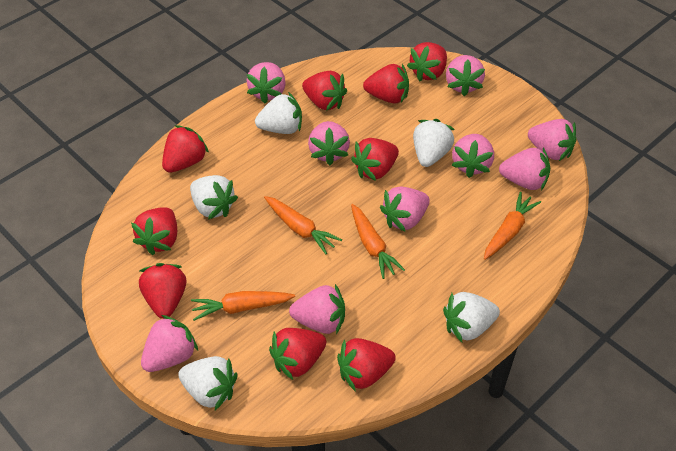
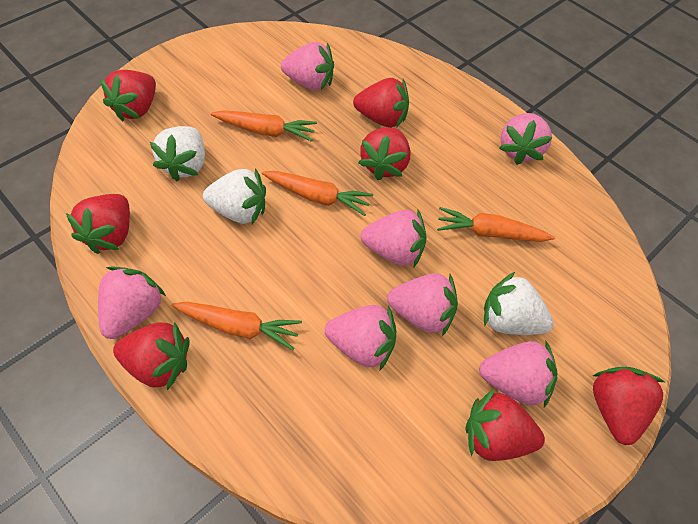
pink strawberry: [141,315,198,372] [246,62,286,104] [289,284,345,334] [308,121,350,165] [380,187,430,232] [446,55,485,96] [452,134,494,178] [499,148,550,190] [528,119,577,161] = 9 -> [98,266,166,339] [281,42,334,90] [325,305,396,370] [361,210,427,267] [387,273,458,336] [479,341,558,407] [499,113,552,165] = 7
red strawberry: [131,207,177,255] [139,263,186,319] [162,125,209,173] [269,328,326,380] [302,71,347,111] [337,338,396,392] [351,138,399,181] [363,64,409,103] [407,42,447,82] = 9 -> [66,194,130,254] [100,70,156,121] [113,322,190,390] [353,78,409,127] [358,127,411,180] [465,389,545,461] [593,367,665,445] = 7
white strawberry: [178,356,238,410] [190,175,238,220] [255,92,302,134] [413,119,454,167] [443,292,500,342] = 5 -> [150,126,205,181] [203,168,266,224] [484,272,554,335] = 3

